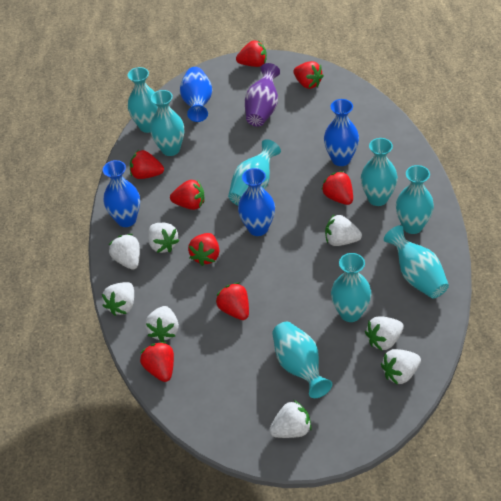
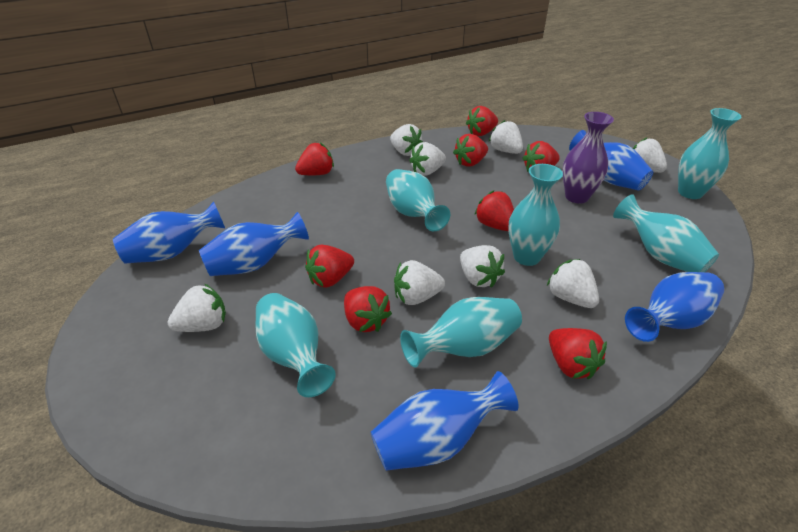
blue vase: [103,160,140,227] [180,67,212,122] [238,168,275,236] [324,99,359,166] = 4 -> [113,201,225,264] [199,212,309,276] [370,371,519,471] [569,130,653,191] [625,272,724,342] = 5
turquoise vase: [128,67,158,133] [150,90,184,156] [228,139,281,205] [272,322,332,398] [331,253,371,322] [361,138,398,206] [384,225,449,299] [396,165,434,234] = 8 -> [256,293,336,397] [386,169,450,231] [400,297,522,368] [508,164,563,266] [613,194,719,272] [678,108,741,199] = 6

